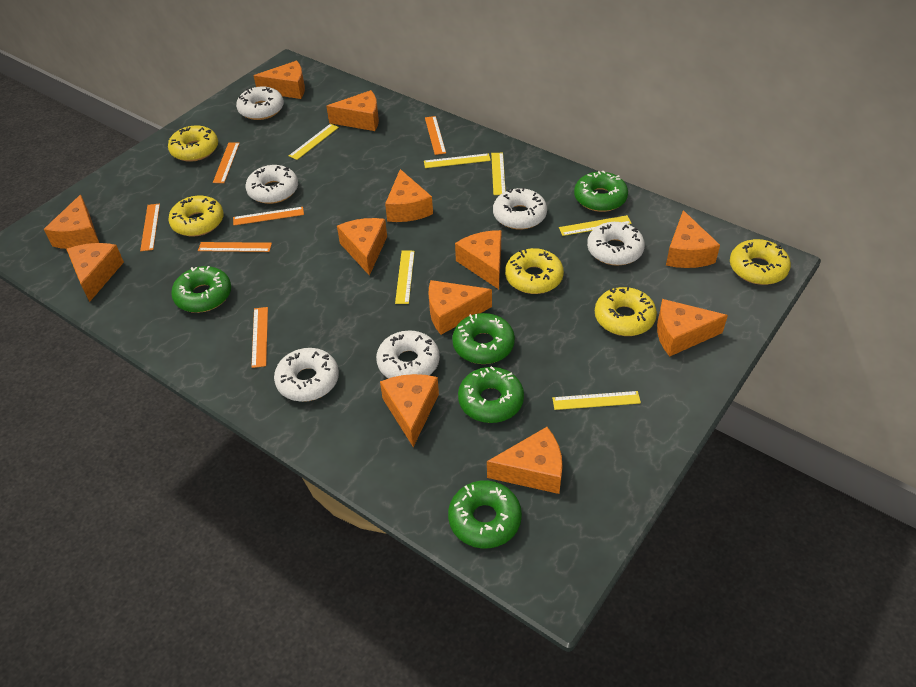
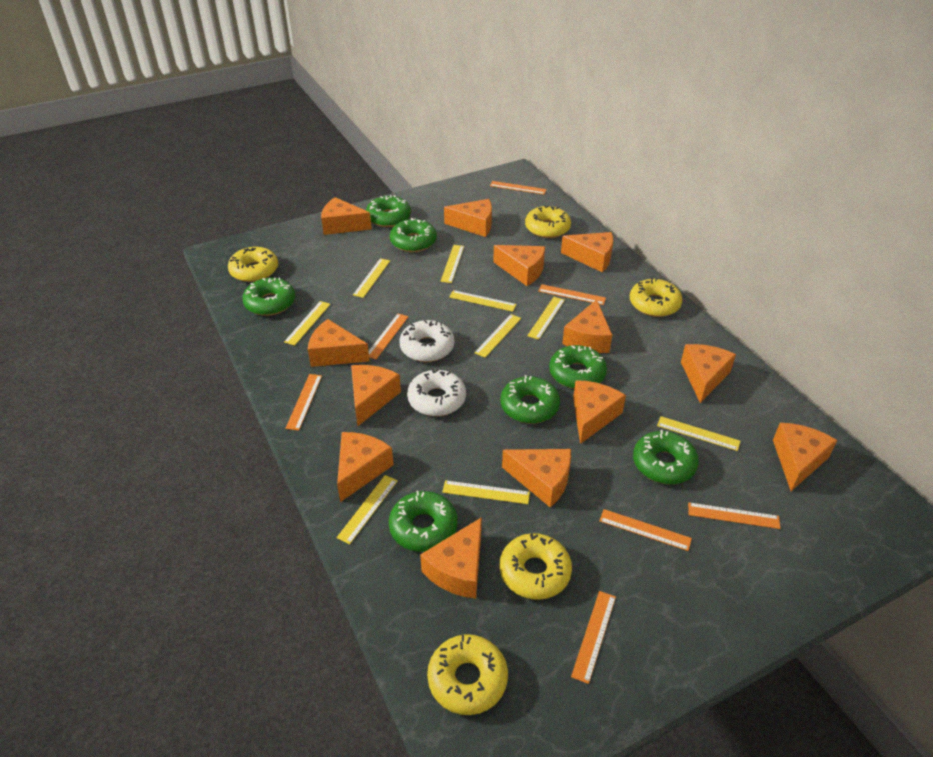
green donut: [171,266,231,313] [448,480,522,548] [452,313,515,364] [458,366,524,423] [574,170,628,212] = 5 -> [242,278,295,316] [366,195,411,227] [389,491,458,552] [390,218,437,252] [500,375,560,424] [549,345,607,389] [633,430,699,484] = 7
orange cheese: [44,195,99,249] [66,243,124,302] [254,61,305,99] [326,90,379,131] [337,218,387,276] [380,374,439,447] [385,169,433,222] [429,280,492,335] [455,230,501,289] [487,427,563,494] [657,299,728,357] [666,210,720,268] = 12 -> [308,319,370,367] [321,197,372,235] [337,432,394,502] [351,365,401,426] [420,517,482,599] [444,199,492,237] [493,245,545,286] [502,449,571,507] [561,232,613,272] [562,299,612,353] [573,380,626,444] [681,344,736,403] [773,423,837,491] = 13
orange ruler: [140,204,160,251] [198,242,272,252] [213,142,240,183] [233,207,304,225] [251,307,268,368] [425,116,446,155] = 6 -> [285,374,322,431] [369,314,409,359] [490,181,547,195] [538,284,606,305] [571,591,616,684] [599,509,692,551] [688,502,781,529] = 7
white donut: [236,86,284,120] [246,165,298,204] [274,348,339,402] [376,330,440,378] [493,188,547,230] [587,222,645,266] = 6 -> [399,320,455,362] [407,369,466,416] = 2
yellow ruler: [289,124,339,160] [395,251,415,304] [424,153,491,168] [491,153,506,195] [552,391,641,410] [559,215,632,236] = 6 -> [284,301,331,346] [336,475,398,544] [353,258,390,298] [440,245,464,283] [442,480,530,504] [449,290,517,312] [474,314,521,358] [527,297,565,340] [657,416,740,451] = 9

